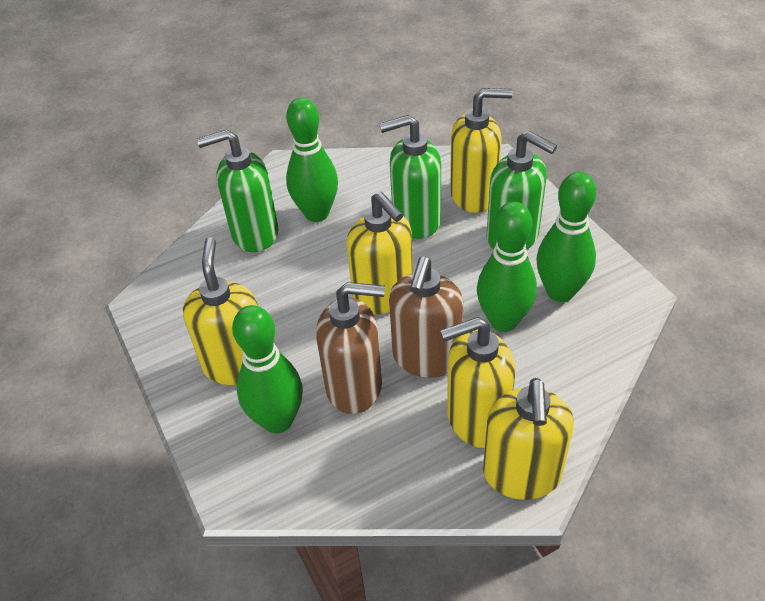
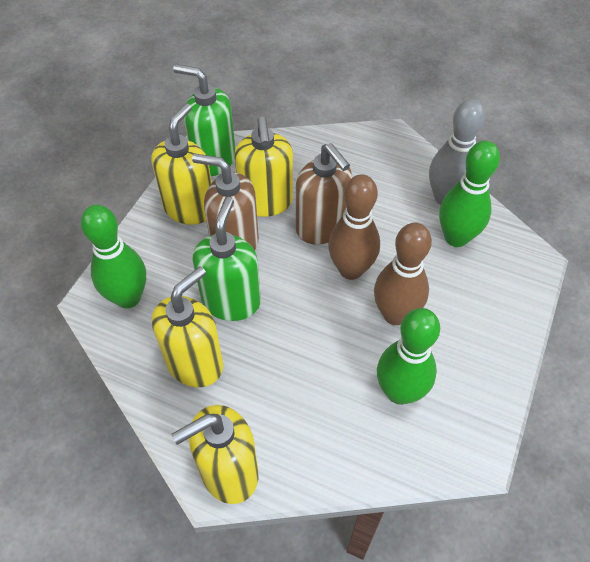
brown bowling pin: none = 0 -> [328,174,380,280] [374,223,432,325] = 2
green bowling pin: [232,305,303,434] [286,97,338,222] [477,202,537,332] [536,172,596,302] = 4 -> [81,205,146,308] [377,308,440,405] [439,140,500,247] = 3
green soap dispenser: [197,129,278,252] [379,115,441,239] [486,131,557,250] = 3 -> [173,64,235,176] [192,197,261,321] = 2
grey bowling pin: none = 0 -> [429,99,485,205] = 1
yellow soap dispenser: [183,237,258,385] [347,192,413,314] [440,317,515,448] [450,88,513,213] [483,378,574,500] = 5 -> [151,103,212,225] [152,267,223,387] [172,405,259,504] [234,117,293,217] = 4

